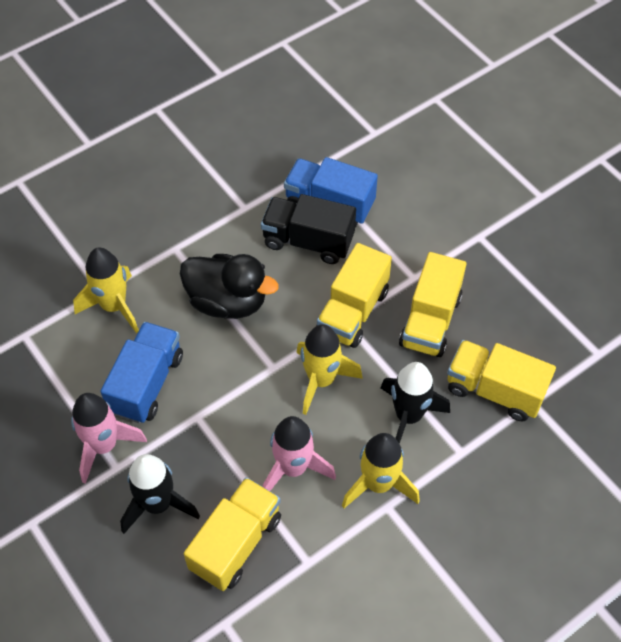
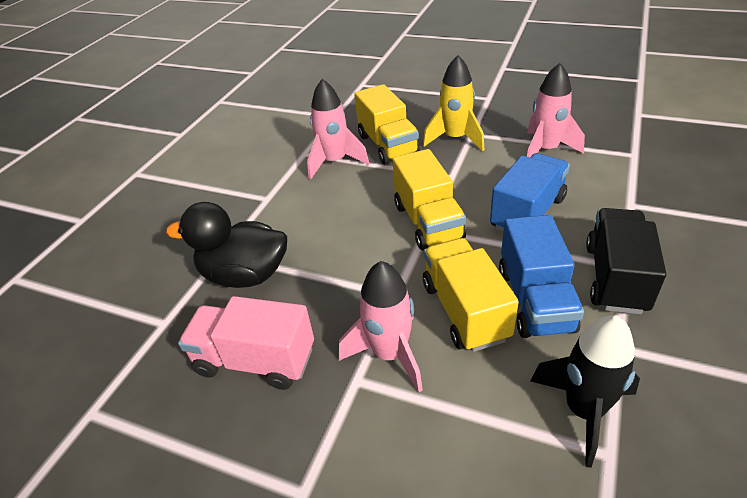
black rocket: [120,454,200,534] [381,362,450,443] = 2 -> [531,315,640,468] = 1
pink rocket: [71,393,147,484] [263,416,336,491] = 2 -> [307,79,369,180] [339,261,423,393] [527,63,585,157] = 3
pink truck: none = 0 -> [178,296,314,390] = 1
yellow rocket: [73,247,139,333] [296,324,363,415] [342,433,420,508] = 3 -> [423,55,484,151] = 1
yellow truck: [184,477,281,591] [316,243,392,348] [399,252,466,357] [447,340,556,421] = 4 -> [354,84,420,164] [393,149,466,250] [423,238,519,352] = 3

